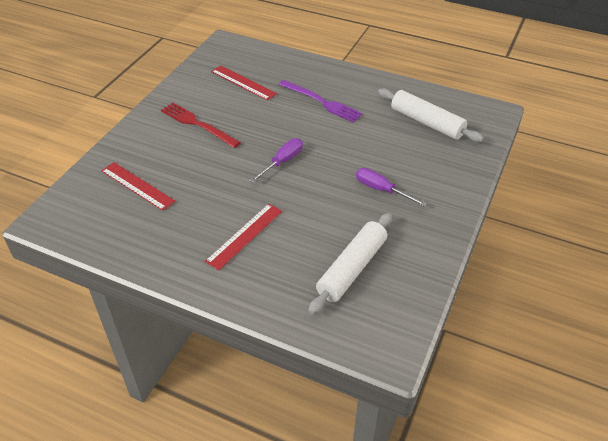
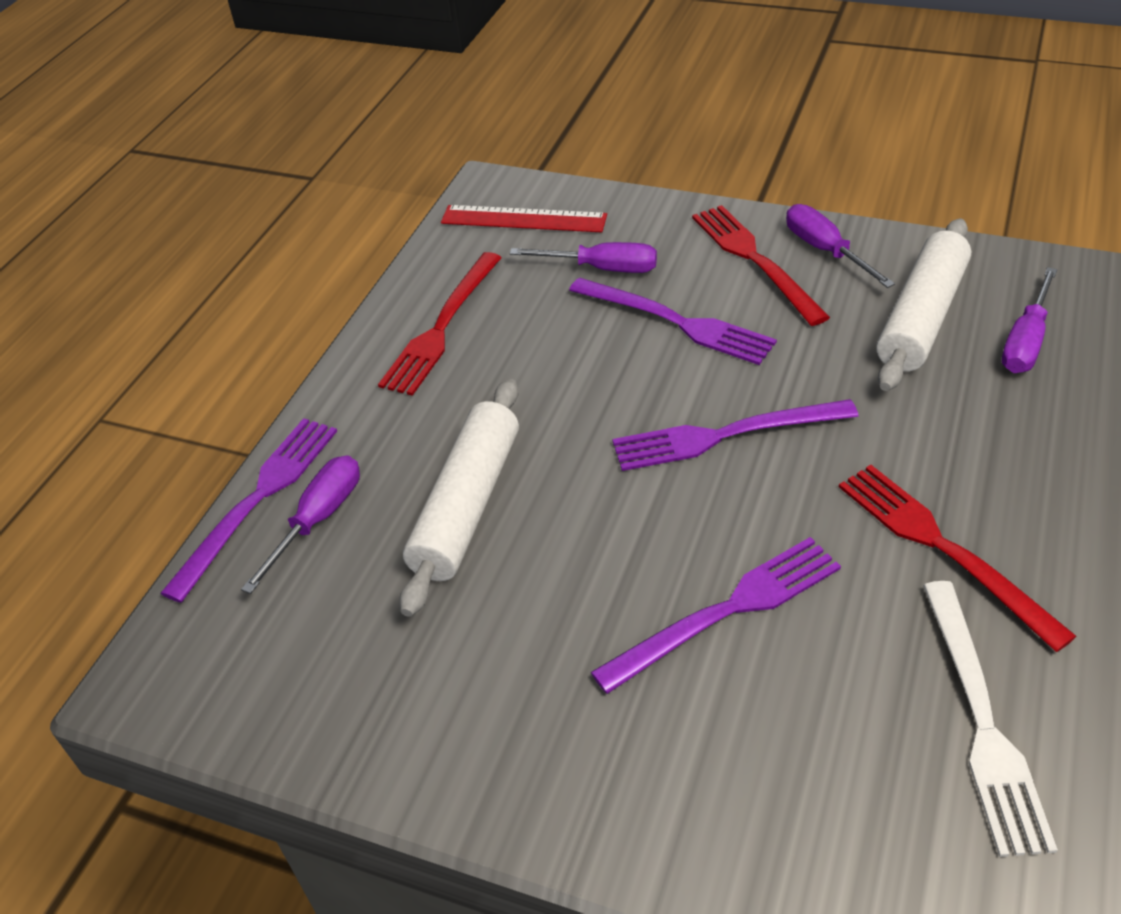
purple fork: [279,80,363,123] = 1 -> [160,418,337,603] [569,278,777,365] [591,537,841,694] [612,399,859,471] = 4
purple screwdriver: [250,138,303,183] [356,168,427,207] = 2 -> [241,455,360,594] [509,242,657,273] [786,204,895,288] [1002,267,1057,373] = 4
red fork: [161,103,241,148] = 1 -> [378,252,502,396] [692,205,830,326] [839,465,1077,652] = 3
red ruler: [101,162,176,211] [205,204,282,270] [211,65,277,101] = 3 -> [441,205,607,232] = 1
white fork: none = 0 -> [923,581,1058,857] = 1

